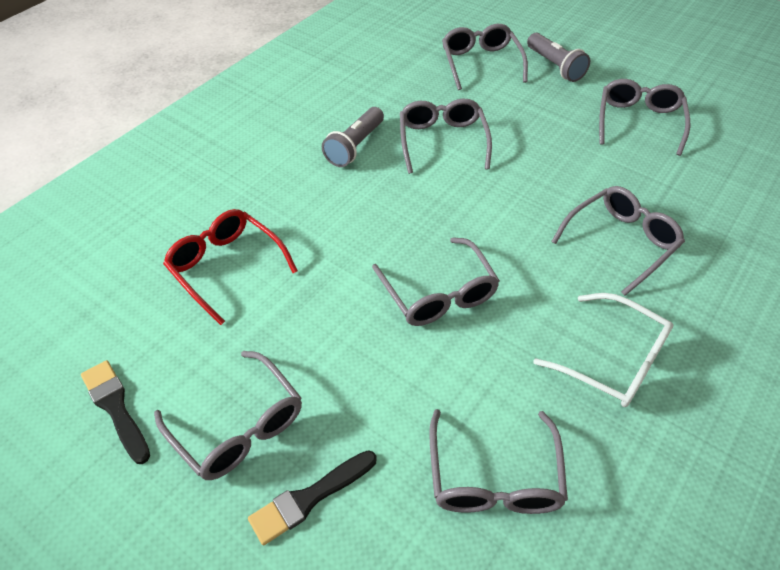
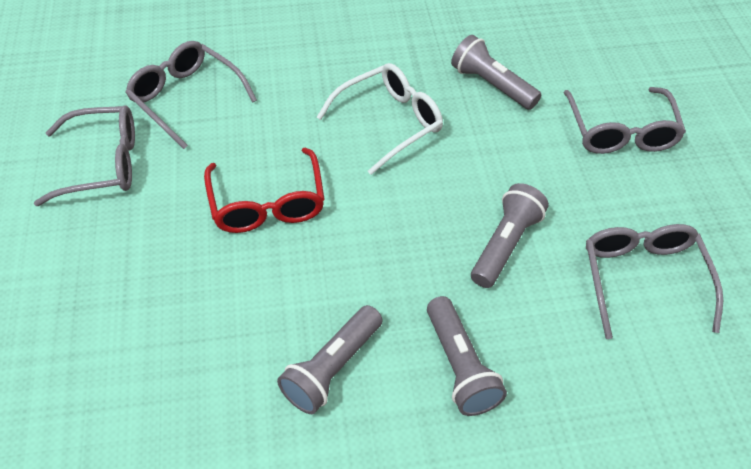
black brush: [81,360,150,464] [248,450,377,545] = 2 -> none = 0
grey flashlight: [322,107,384,167] [527,33,590,82] = 2 -> [277,305,383,414] [427,296,507,416] [451,35,541,110] [471,183,549,288] = 4
grey glasses: [154,351,302,480] [372,237,500,326] [400,99,492,174] [429,409,568,514] [442,24,528,90] [551,186,685,296] [599,79,690,156] = 7 -> [34,105,135,206] [125,41,257,149] [564,87,686,154] [586,224,723,339] = 4

